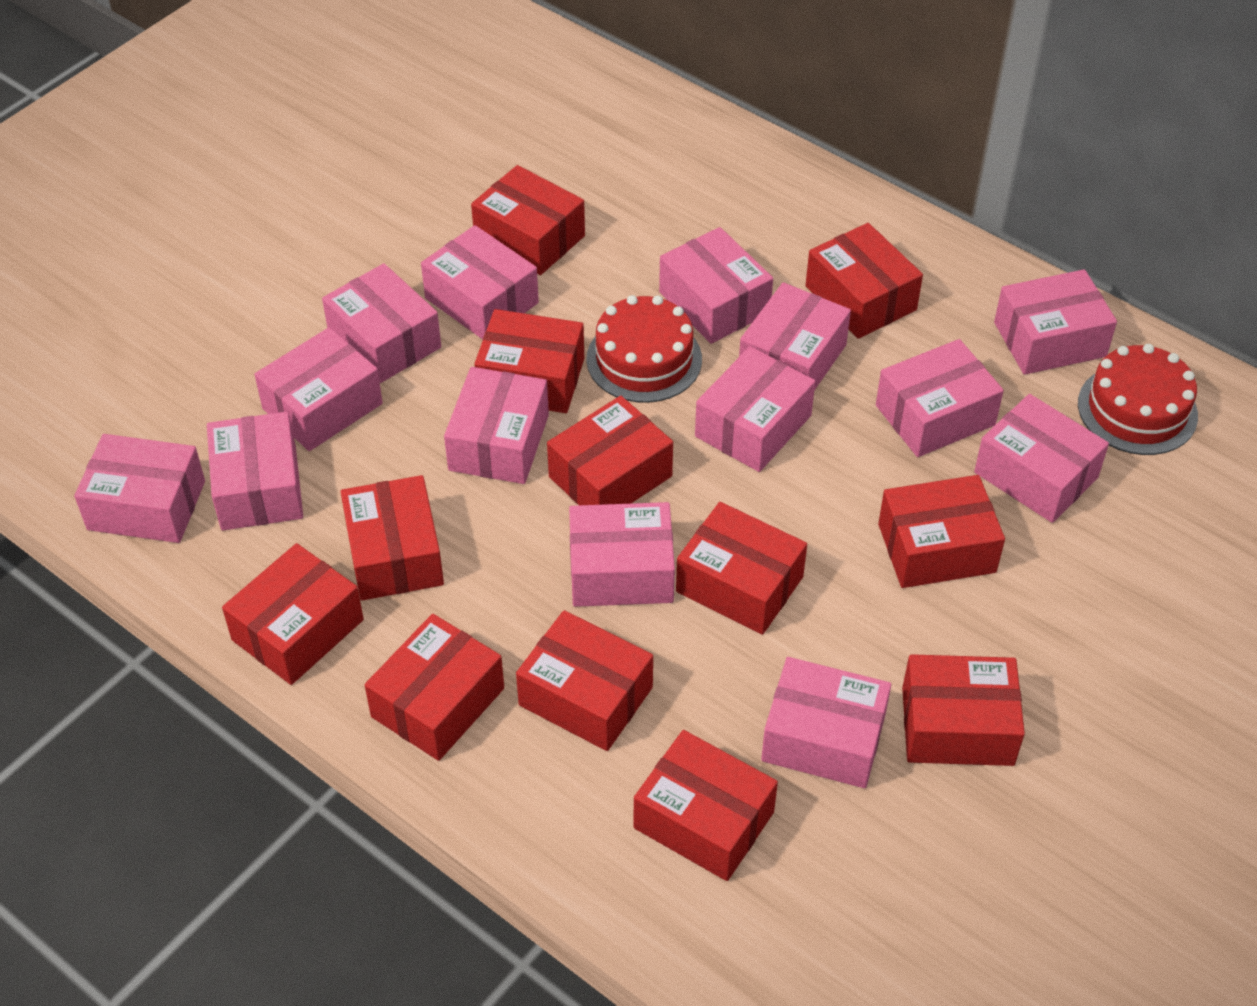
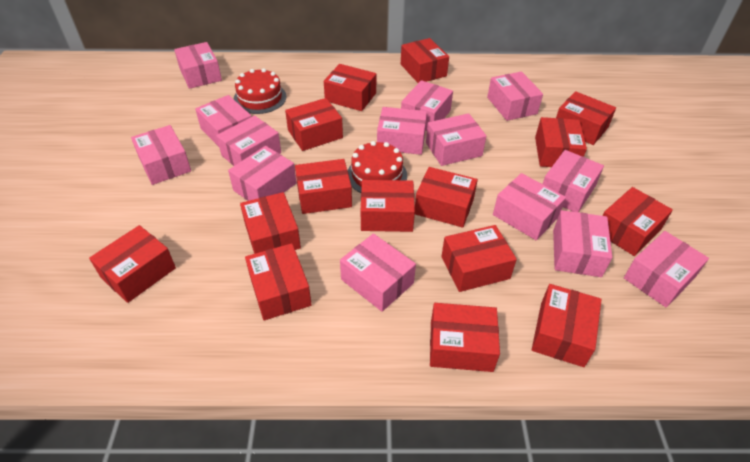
red box: [222,543,364,685] [341,475,444,600] [365,614,504,761] [471,165,585,275] [474,309,584,413] [516,610,653,751] [547,396,673,505] [634,730,778,881] [676,502,807,635] [806,223,923,339] [878,475,1005,588] [902,654,1025,766] = 12 -> [89,225,176,303] [240,192,301,254] [245,243,312,320] [285,98,343,151] [295,159,352,214] [324,64,377,111] [361,180,415,232] [401,38,449,83] [415,167,478,228] [430,303,500,372] [441,225,517,292] [532,284,602,367] [535,117,587,167] [556,91,616,145] [603,187,673,256] = 15

